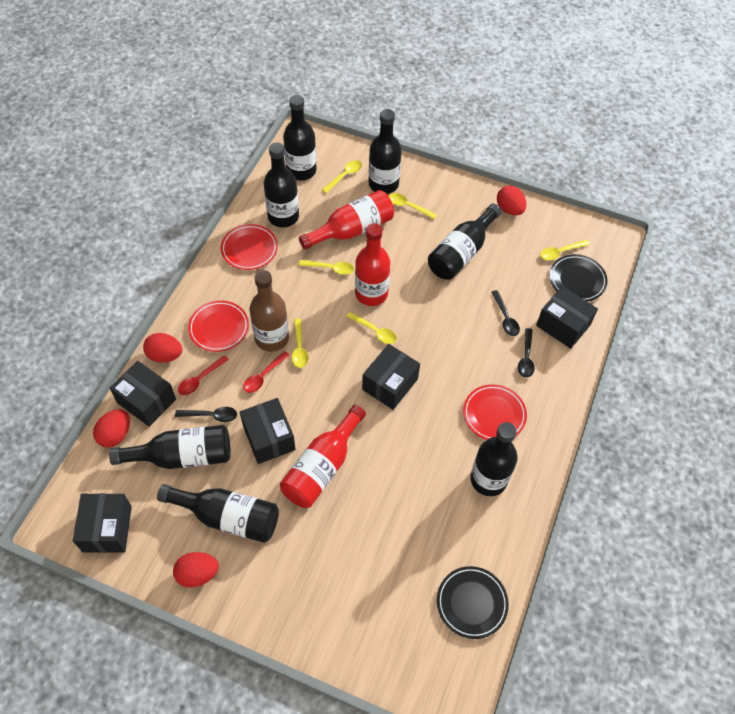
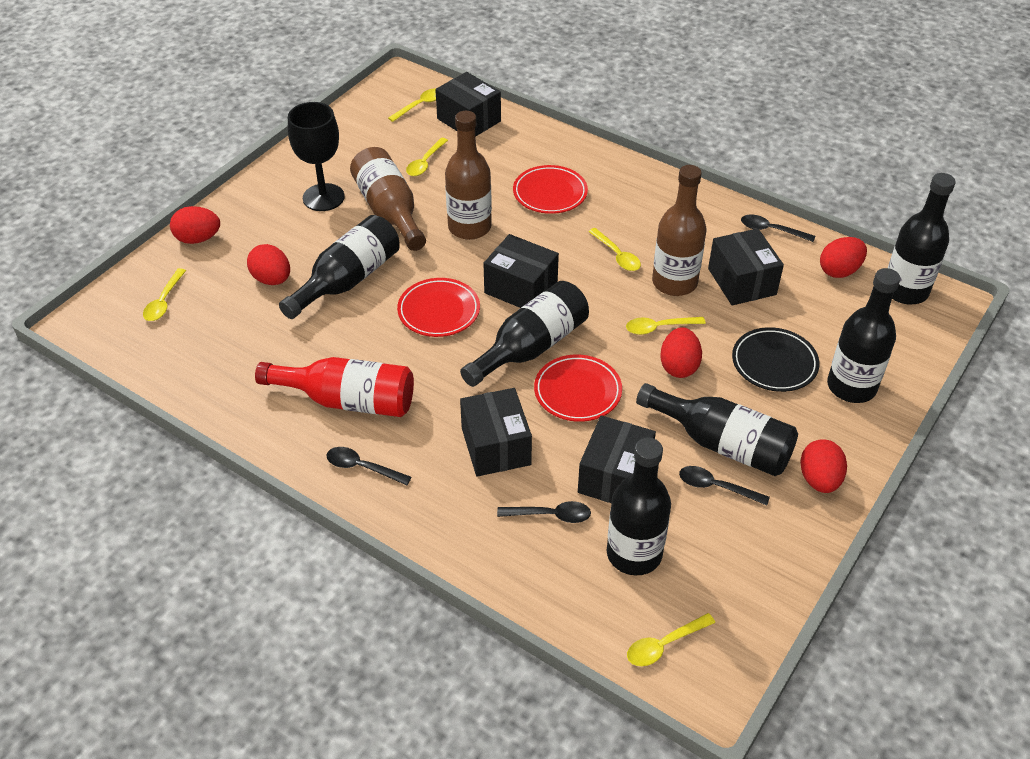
black bottle: [109,425,231,469] [157,484,279,543] [264,142,299,227] [283,95,317,181] [369,109,402,194] [428,203,502,280] [470,422,518,496] = 7 -> [279,215,400,319] [460,281,589,387] [607,438,671,576] [636,383,798,476] [827,268,900,403] [888,173,956,304] = 6
black goblet: none = 0 -> [288,102,345,211] = 1
black plate: [437,566,509,639] [549,254,608,301] = 2 -> [732,327,819,392] = 1
black spoon: [175,407,237,422] [491,290,520,336] [518,328,535,378] = 3 -> [326,447,412,485] [497,501,591,523] [679,466,770,505] [741,214,815,242] = 4
brown bottle: [249,270,289,352] = 1 -> [350,147,426,251] [445,111,492,240] [652,165,706,296] = 3
red bottle: [280,405,366,508] [299,190,394,250] [355,223,390,306] = 3 -> [255,357,414,417] = 1
red egg: [93,409,130,448] [143,333,182,363] [173,552,219,587] [497,185,527,216] = 4 -> [170,206,220,244] [247,244,290,285] [660,327,702,378] [800,439,847,493] [820,237,867,278] = 5
red spoon: [178,355,229,395] [243,351,289,393] = 2 -> none = 0

